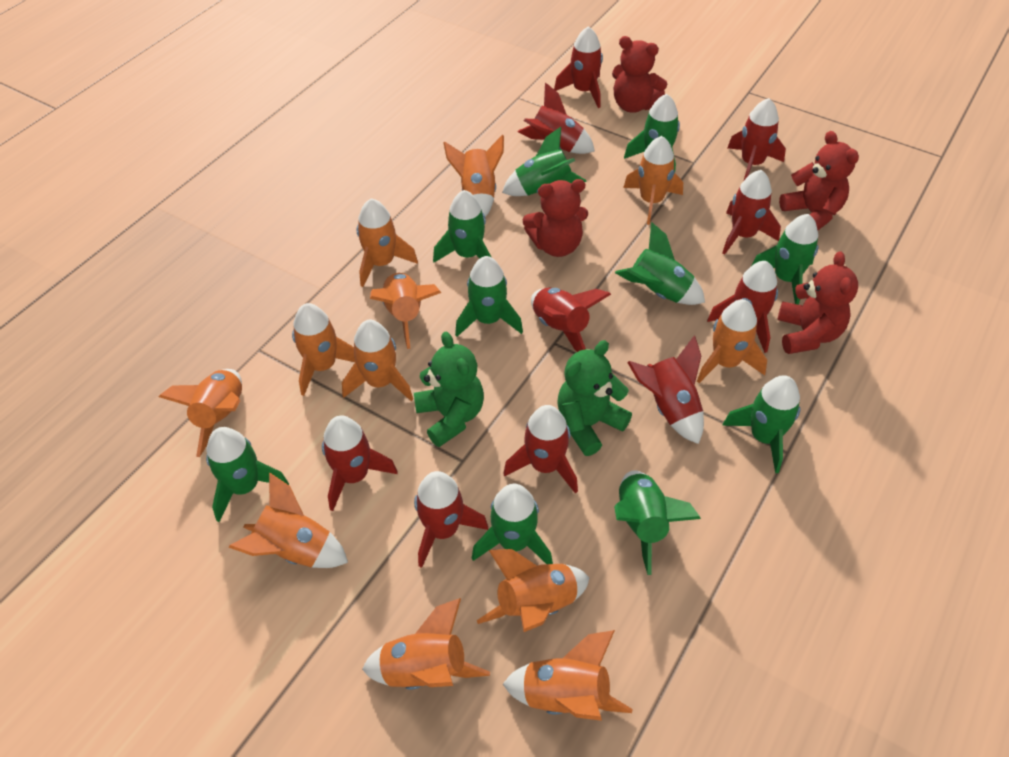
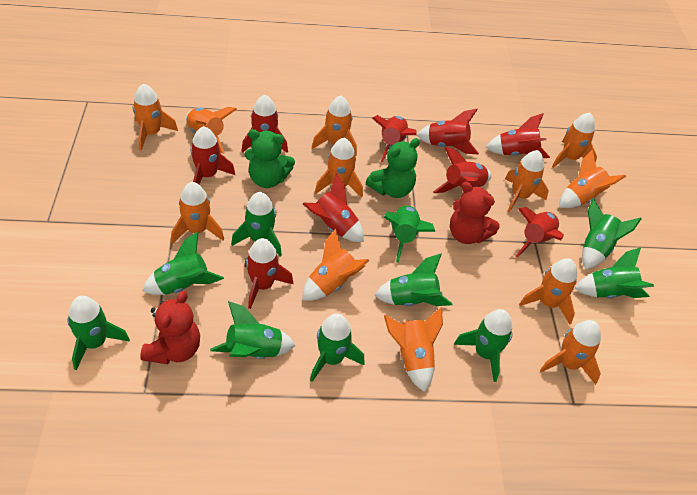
red rocket: [322,415,398,511] [414,471,488,568] [503,405,578,494] [518,82,595,154] [531,287,611,352] [554,26,603,108] [627,335,704,444] [707,261,778,353] [722,170,781,255] [727,98,786,180] = 10 -> [190,126,235,184] [241,95,288,153] [245,238,294,309] [303,174,364,242] [372,115,417,162] [417,109,479,155] [433,147,491,193] [486,113,550,158] [516,207,564,257] = 9
red teddy bear: [523,179,588,257] [612,36,667,113] [778,251,858,354] [779,131,859,230] = 4 -> [140,291,200,364] [450,182,499,244] = 2

